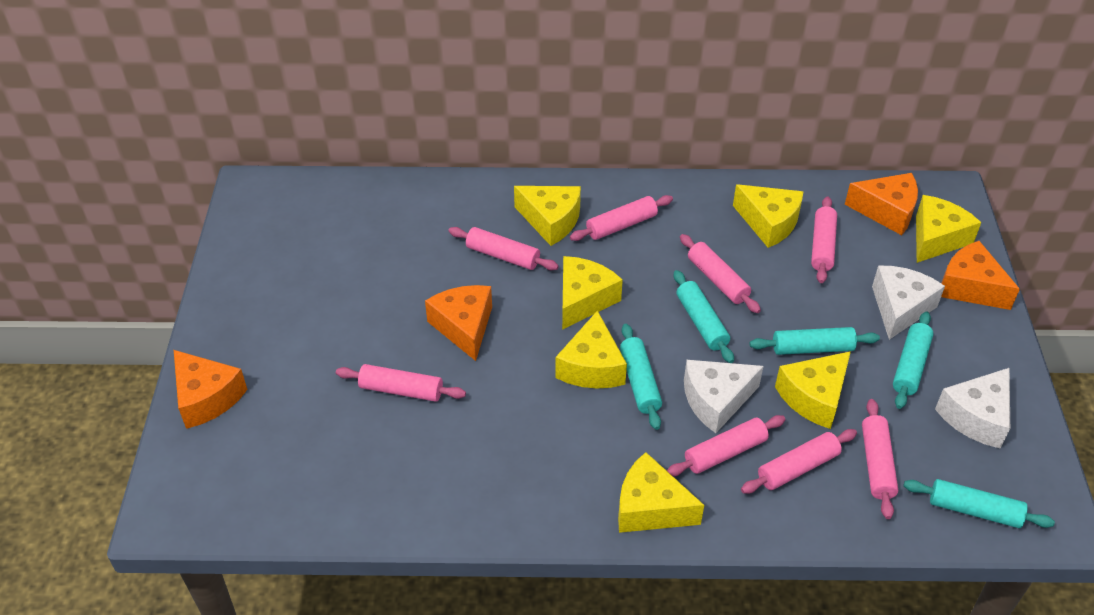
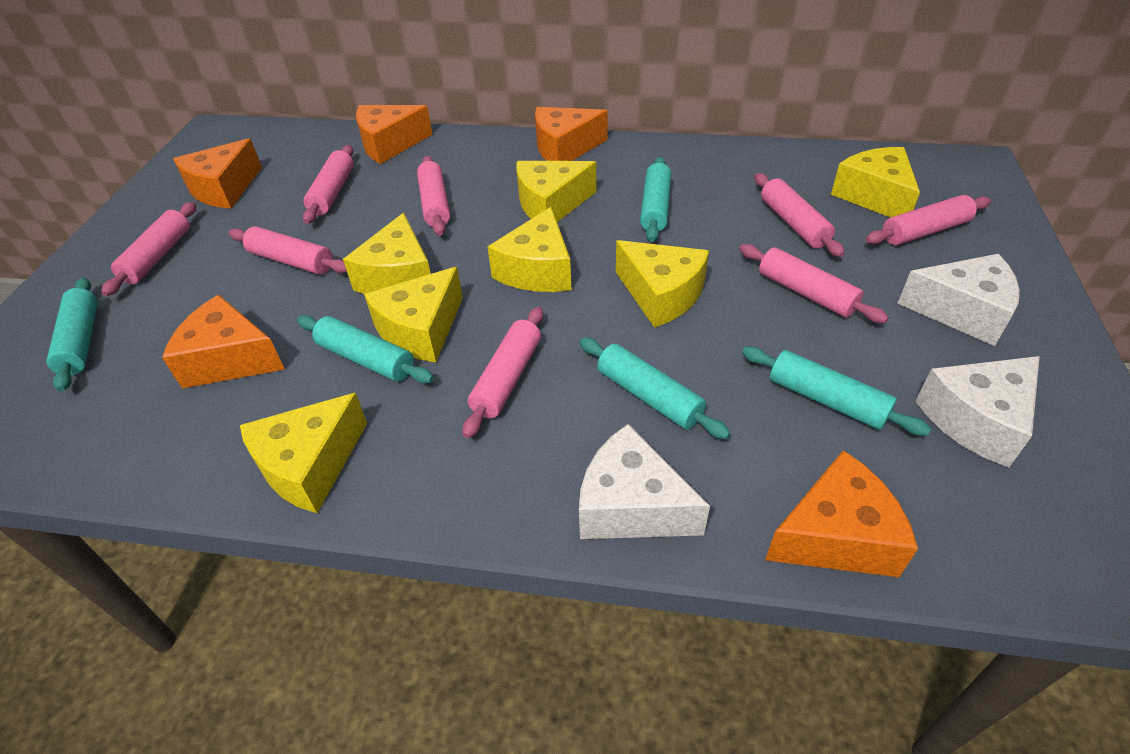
orange cheese: [174,350,248,429] [425,285,492,361] [845,173,918,235] [941,241,1020,310] = 4 -> [162,295,285,388] [174,138,262,208] [356,105,433,164] [535,107,608,161] [765,450,918,577] = 5

